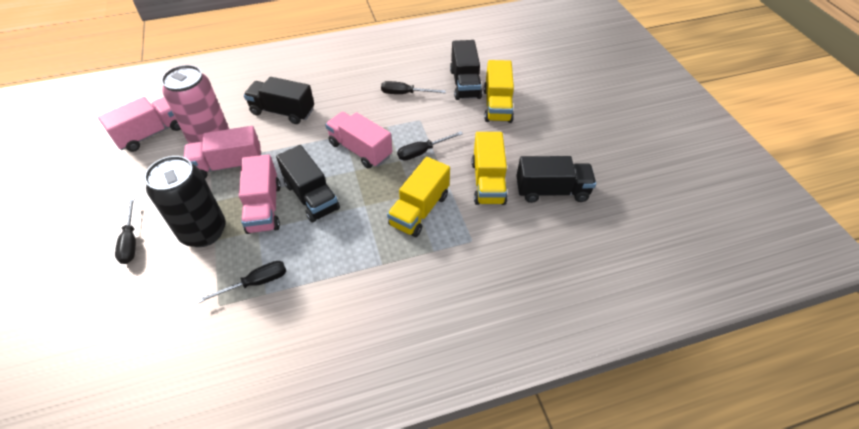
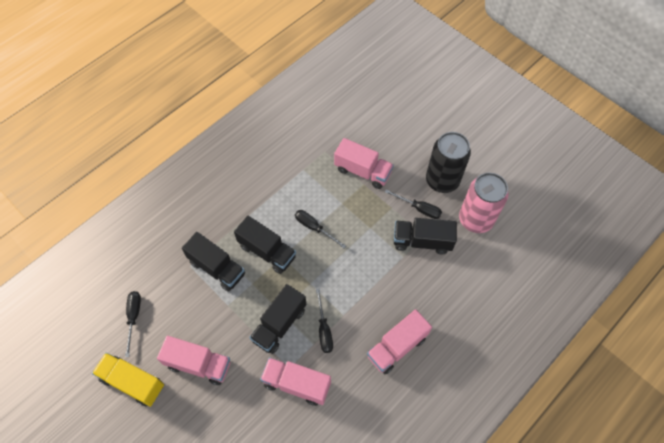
yellow truck: [387,157,450,237] [472,132,508,205] [484,60,514,123] = 3 -> [92,353,164,407] = 1

